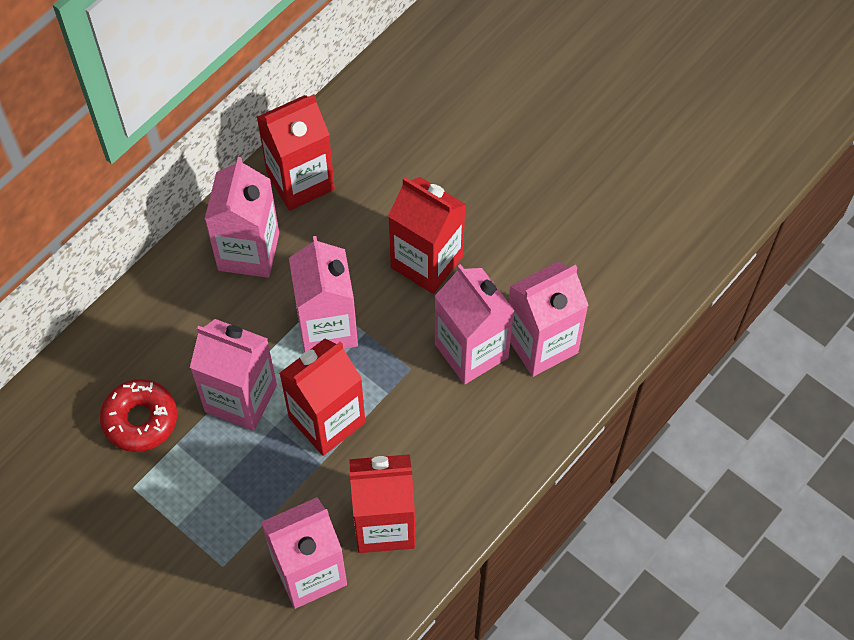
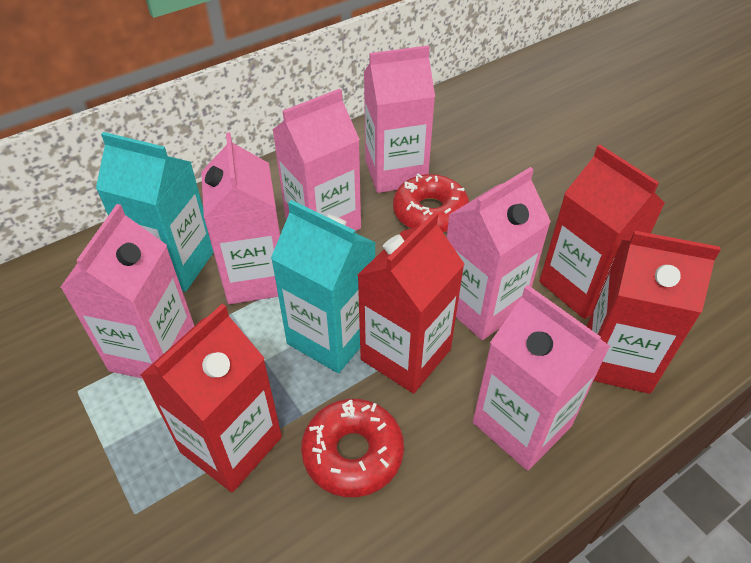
red donut: [100,379,177,452] = 1 -> [301,399,404,497] [393,173,469,232] = 2
turquoise carton: none = 0 -> [96,132,214,292] [271,200,376,373] = 2

